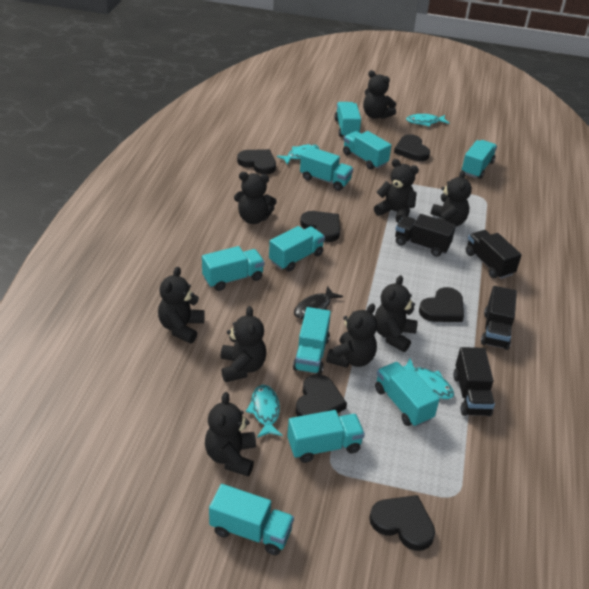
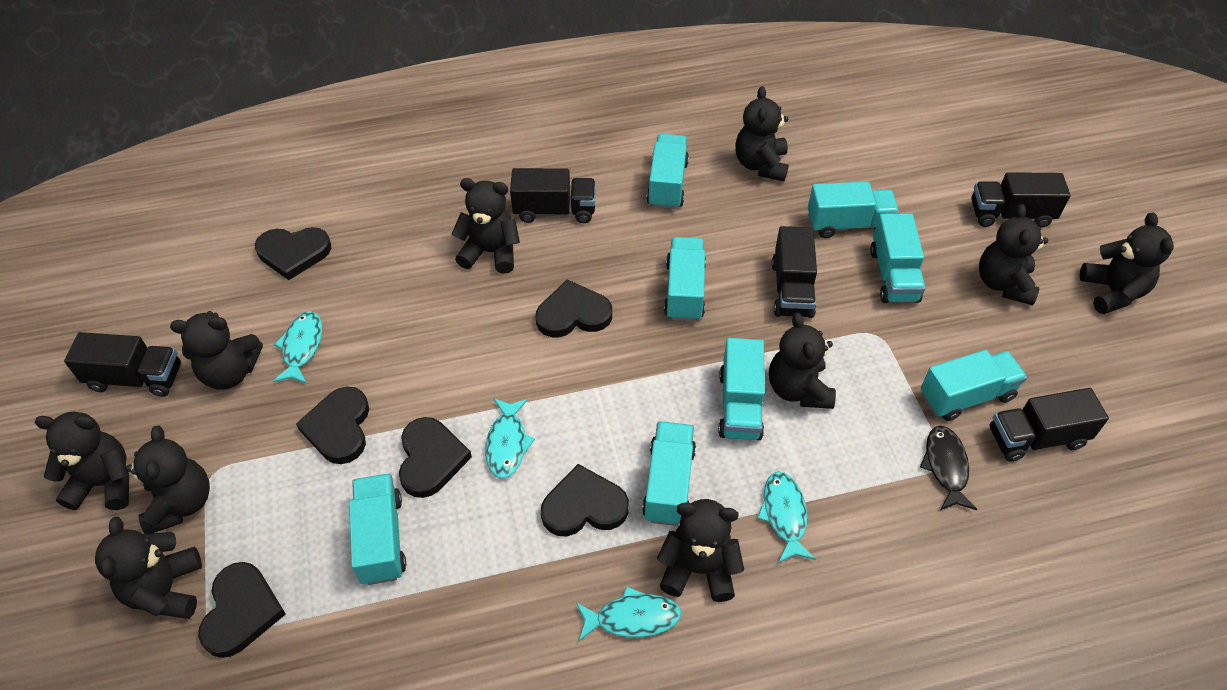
black teddy bear: [158,267,205,343] [205,392,256,476] [221,306,266,382] [234,172,277,224] [326,303,377,368] [363,70,396,119] [374,159,419,223] [375,275,418,352] [431,170,472,226] = 9 -> [34,412,129,510] [95,517,202,619] [126,426,210,534] [170,311,263,390] [451,178,520,274] [657,499,744,602] [735,86,789,181] [769,313,836,409] [979,204,1048,305] [1079,212,1174,314] = 10
black truck: [395,214,456,257] [453,347,495,416] [466,230,522,279] [481,286,517,350] = 4 -> [64,332,181,397] [510,168,596,223] [772,226,817,318] [971,172,1071,228] [990,388,1109,462] = 5
turquoise truck: [202,246,265,291] [209,484,294,555] [269,226,325,272] [287,410,365,463] [293,307,331,375] [300,147,353,191] [334,102,361,137] [343,131,391,170] [375,362,440,427] [461,140,497,179] = 10 -> [349,474,406,585] [642,421,696,526] [646,134,689,209] [664,237,706,322] [718,338,765,440] [808,181,899,238] [870,213,926,303] [921,350,1027,421] = 8

